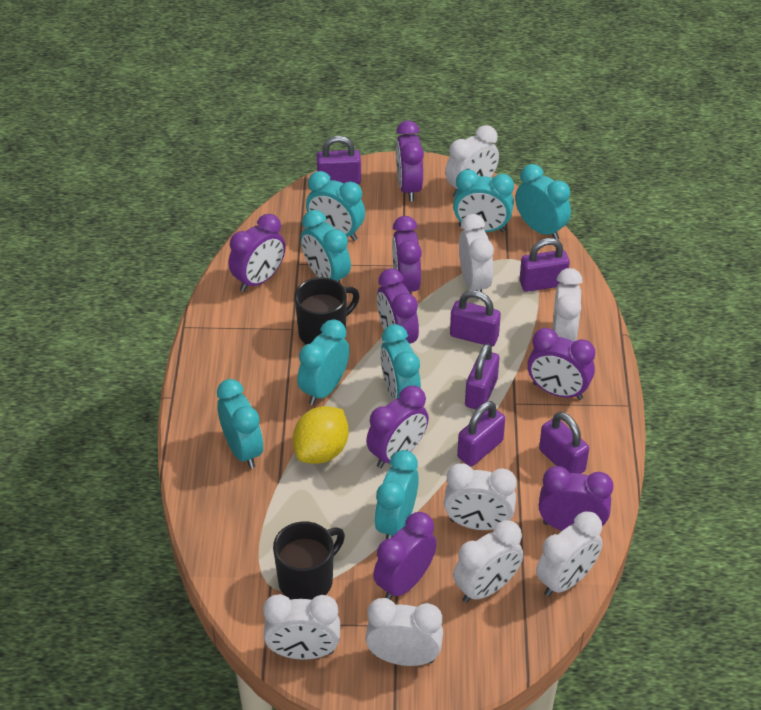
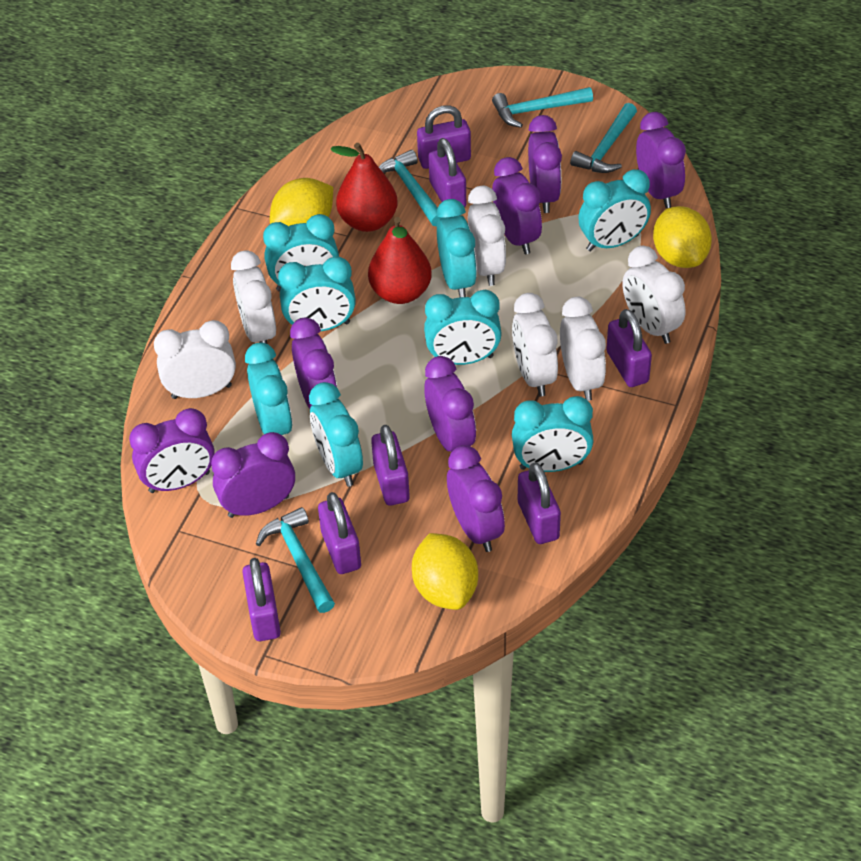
black mug: [273,521,345,600] [294,277,360,345] = 2 -> none = 0
purple padlock: [317,136,361,185] [450,290,501,347] [457,401,505,466] [465,343,500,410] [519,238,570,292] [539,412,589,474] = 6 -> [242,558,281,641] [318,492,361,574] [371,425,410,506] [417,105,471,169] [428,138,466,208] [518,462,561,544] [606,309,652,387] = 7
red pear: none = 0 -> [330,143,398,232] [368,217,432,304] = 2
turquoise hammer: none = 0 -> [256,507,335,613] [379,150,442,226] [492,87,593,128] [570,103,637,173] = 4
white clock: [263,594,340,660] [365,598,443,666] [444,463,517,530] [445,125,499,197] [453,520,523,603] [459,214,494,299] [536,511,603,597] [552,268,583,341] = 8 -> [154,320,236,399] [231,250,276,344] [468,186,506,286] [512,293,558,397] [560,297,606,401] [623,246,685,344] = 6
yellow lemon: [292,406,349,464] = 1 -> [270,178,333,226] [412,533,478,610] [653,206,712,268] = 3

